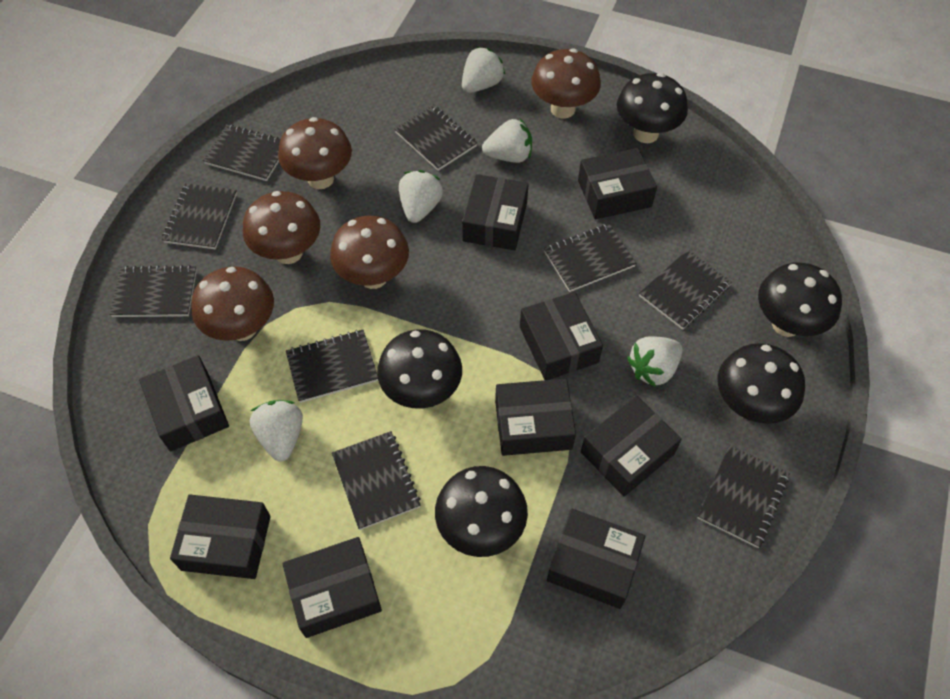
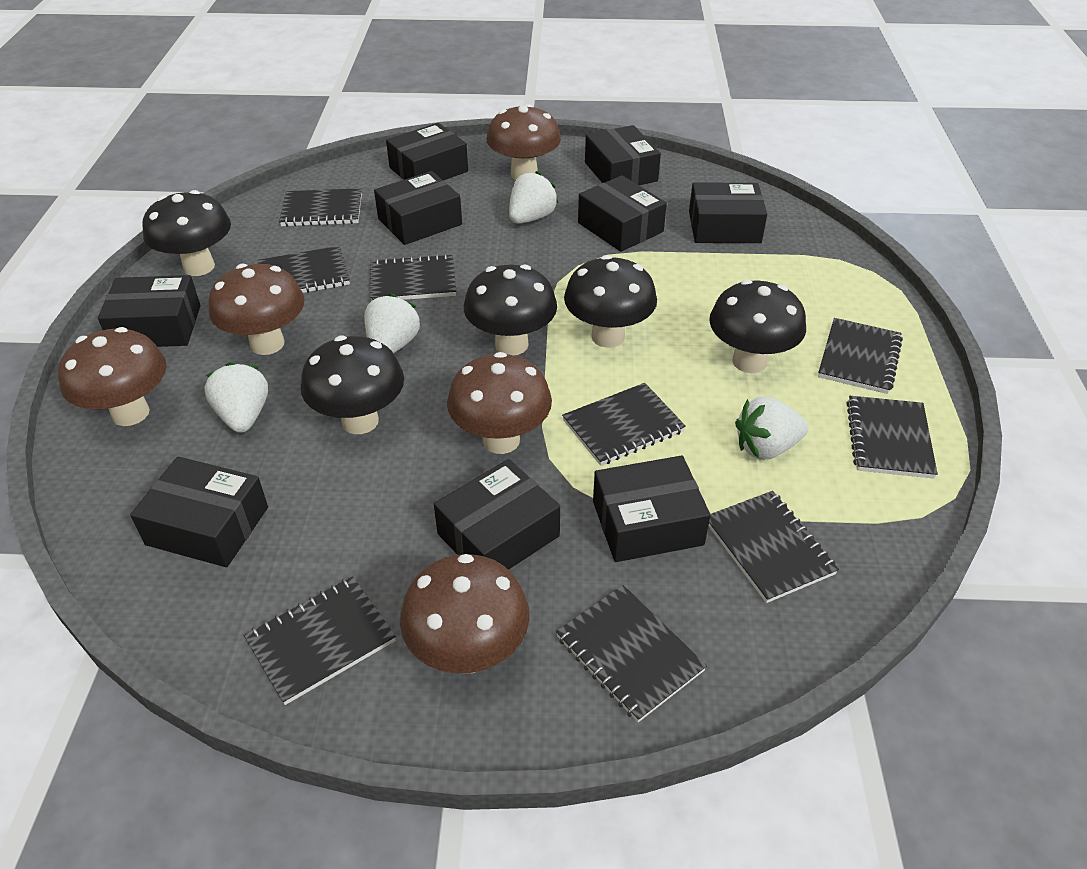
white strawberry: [250,400,303,461] [399,170,443,223] [462,47,505,93] [482,119,532,163] [627,336,682,387] = 5 -> [204,362,268,433] [364,294,421,353] [509,171,558,224] [735,396,808,459] = 4

